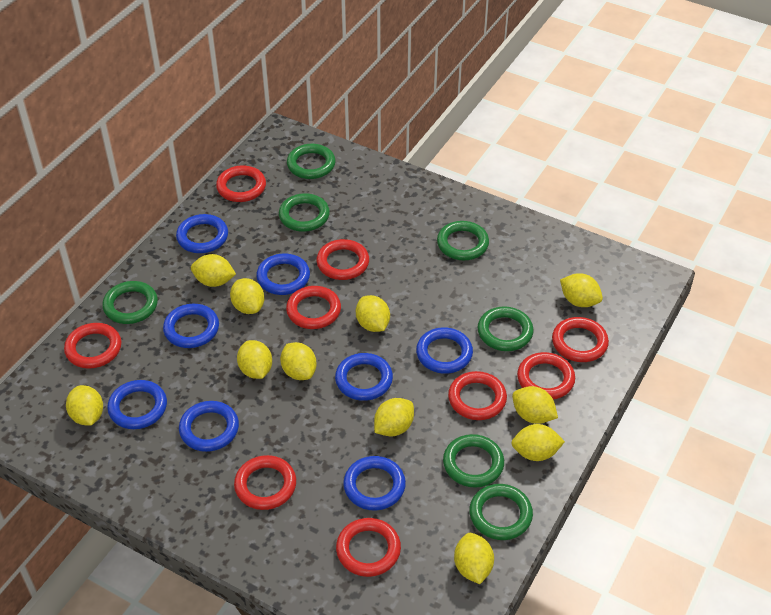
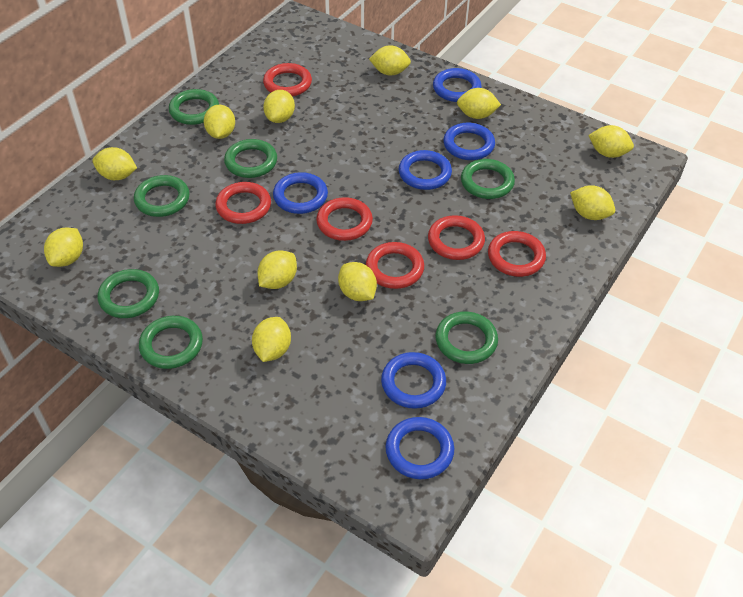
blue ring: [107,380,167,429] [163,304,219,348] [176,214,228,253] [179,401,239,452] [256,253,310,295] [335,353,393,401] [343,456,406,511] [416,327,473,374] = 8 -> [273,172,328,214] [381,352,446,409] [385,417,454,479] [398,150,452,190] [433,68,482,102] [443,123,495,160] = 6
red ring: [64,323,121,369] [216,165,266,202] [234,455,296,510] [286,286,341,329] [316,239,369,280] [336,518,401,577] [448,371,507,420] [517,352,575,400] [552,317,609,362] = 9 -> [215,182,271,224] [263,63,312,97] [316,197,373,241] [366,242,424,289] [428,215,485,260] [488,231,546,277] = 6

